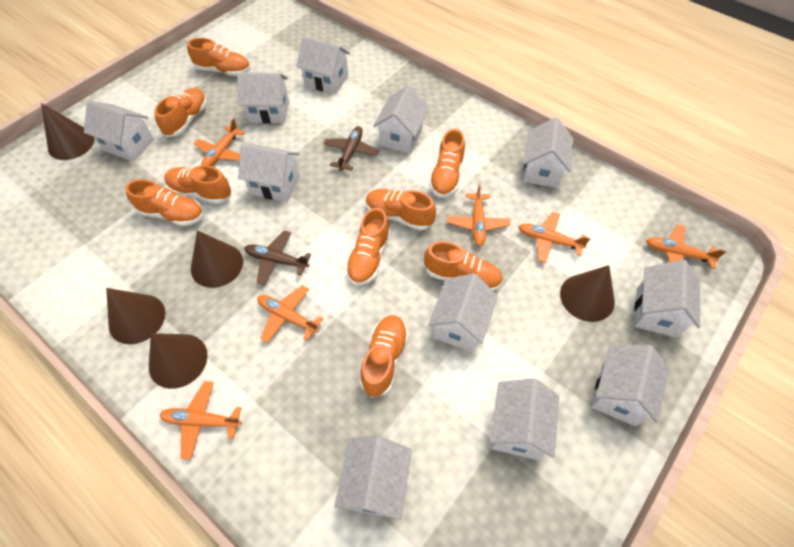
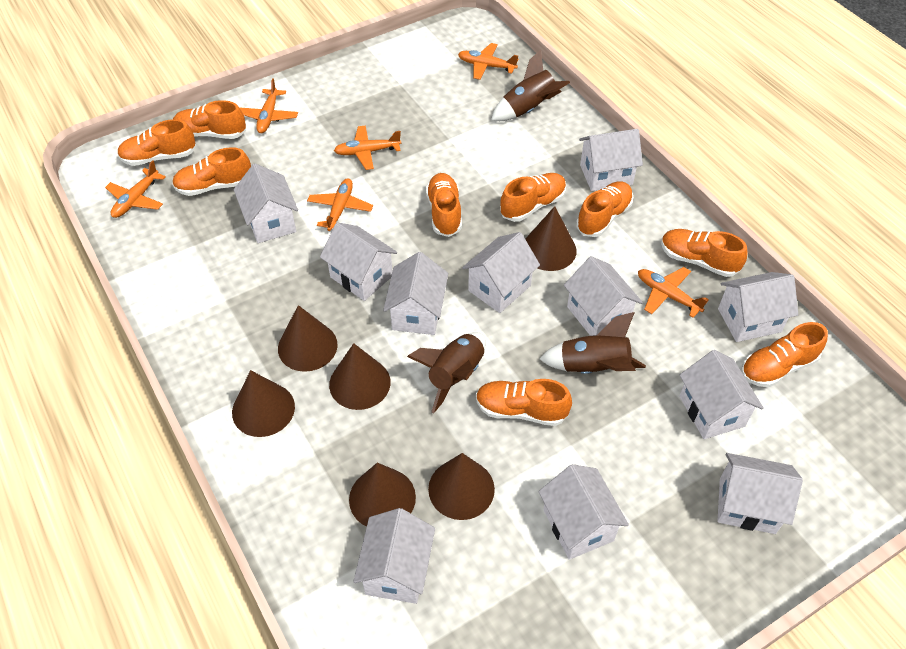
brown cone: [41,103,95,160] [106,288,165,344] [149,333,208,389] [191,230,243,288] [560,265,615,322] = 5 -> [232,370,295,437] [278,305,338,372] [329,343,391,410] [349,463,416,527] [428,453,495,520] [525,206,577,271] = 6
brown plane: [244,230,311,285] [323,126,379,171] = 2 -> none = 0
brown rocket: none = 0 -> [407,332,486,413] [491,50,570,121] [540,312,646,374] = 3

